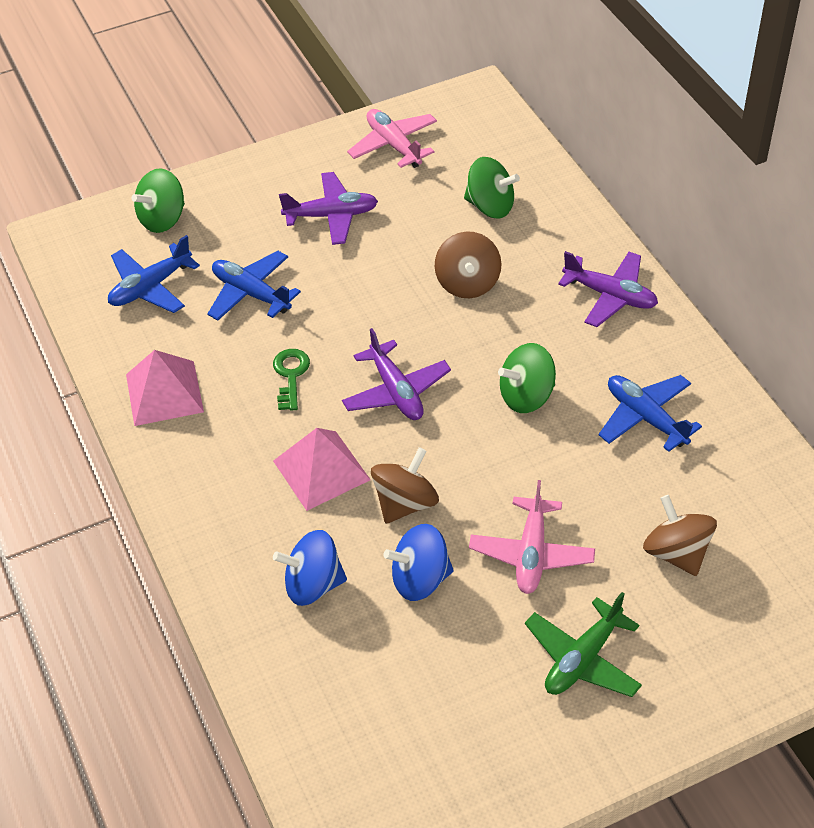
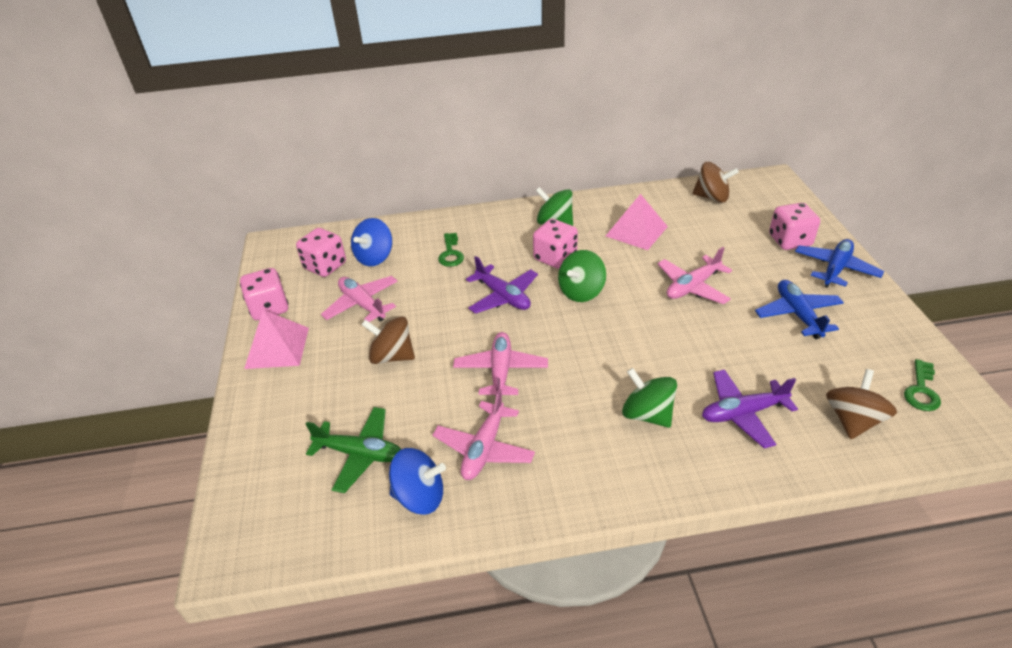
blue plane: [108,235,200,313] [208,251,301,321] [599,375,702,452] = 3 -> [755,280,844,339] [795,239,884,288] = 2
green key: [273,349,310,411] = 1 -> [438,233,464,267] [904,359,941,411] = 2
pink dice: none = 0 -> [240,268,288,320] [296,228,346,277] [533,219,578,269] [769,203,820,250] = 4
pink plane: [347,109,437,168] [469,480,595,594] = 2 -> [321,276,398,322] [433,389,535,480] [453,332,548,397] [658,247,732,304] = 4
purple plane: [279,172,378,245] [342,328,451,420] [558,251,658,327] = 3 -> [466,256,538,314] [702,369,798,448] = 2

